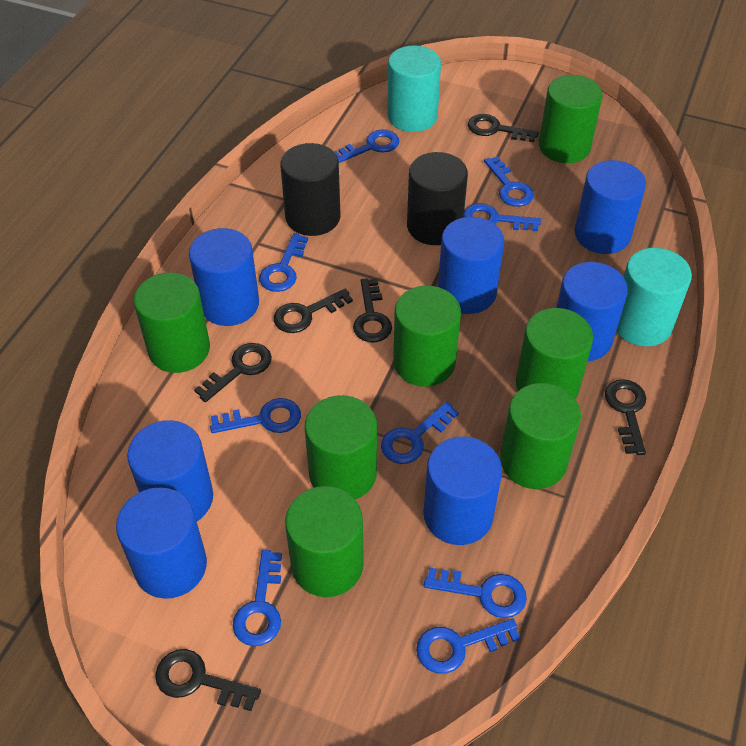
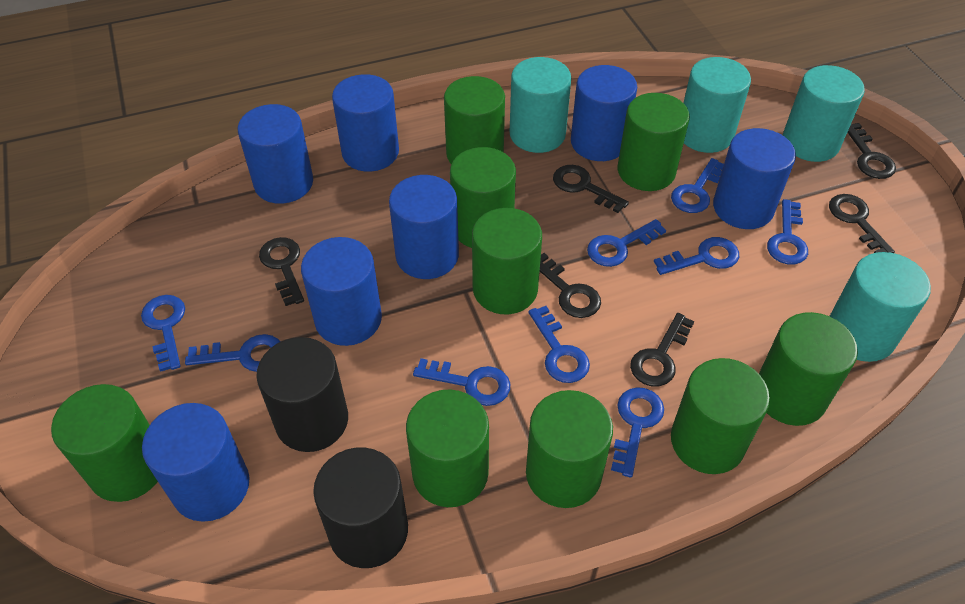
green cylinder: [134,273,210,373] [285,486,364,597] [305,395,377,500] [393,286,461,387] [500,383,581,489] [516,308,593,399] [539,75,602,163] = 7 -> [51,384,158,502] [406,390,489,507] [444,76,505,164] [450,147,516,248] [472,208,542,314] [526,390,613,508] [618,93,690,191] [671,358,770,474] [759,312,858,426] = 9
turquoise cylinder: [387,45,441,132] [616,248,692,346] = 2 -> [510,57,571,153] [683,57,751,153] [783,65,865,162] [830,252,931,362] = 4

